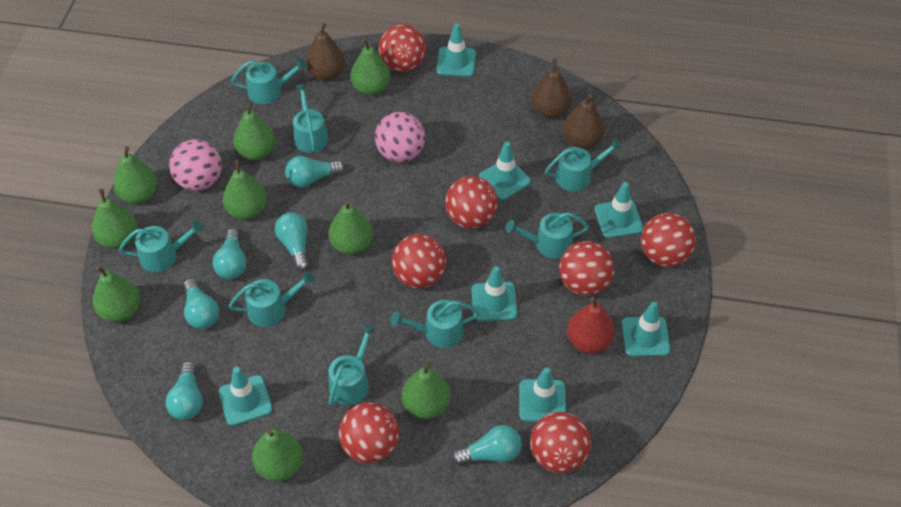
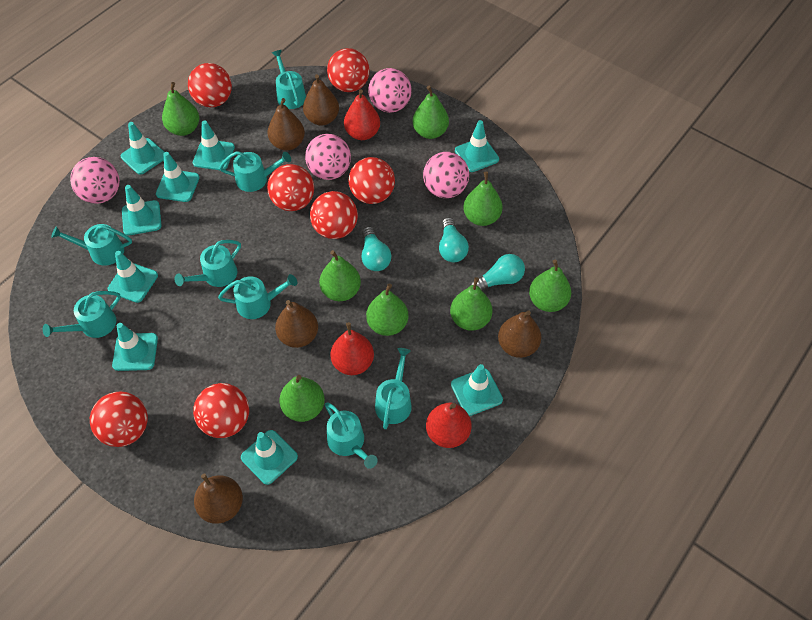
brown pear: [305,23,345,81] [531,59,572,118] [563,94,605,149] = 3 -> [194,474,243,524] [268,98,305,151] [275,300,318,348] [303,74,339,125] [498,310,541,358] = 5
green pear: [92,189,137,249] [93,266,140,322] [113,146,158,204] [223,160,267,220] [233,102,276,160] [252,429,303,481] [329,200,373,255] [350,38,391,95] [402,361,450,419] = 9 -> [162,82,199,136] [279,375,325,422] [319,250,361,301] [366,283,408,336] [413,86,449,139] [450,277,492,331] [463,172,503,226] [529,260,571,312] = 8
pink ball: [169,139,222,191] [375,112,425,162] = 2 -> [70,157,120,204] [305,134,351,180] [368,68,412,113] [423,152,469,198] = 4
red pear: [567,297,615,353] = 1 -> [330,322,374,375] [344,89,380,140] [426,402,472,448] = 3
turquoise light bulb: [166,361,203,420] [183,278,219,329] [213,229,247,279] [275,212,309,271] [285,156,345,188] [451,425,522,465] = 6 -> [362,226,391,271] [439,217,469,262] [470,254,525,290] = 3
turquoise traffic cone: [218,367,273,426] [437,23,476,77] [471,266,518,321] [479,142,531,200] [519,367,566,422] [595,182,643,238] [622,302,671,357] = 7 -> [108,251,158,303] [112,323,158,371] [121,122,164,175] [122,185,162,236] [156,152,200,202] [193,120,235,170] [241,430,298,485] [451,364,503,416] [455,120,499,172] = 9

